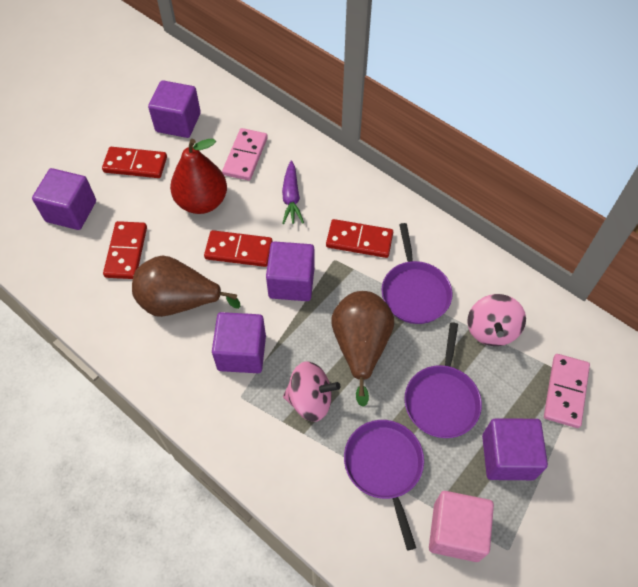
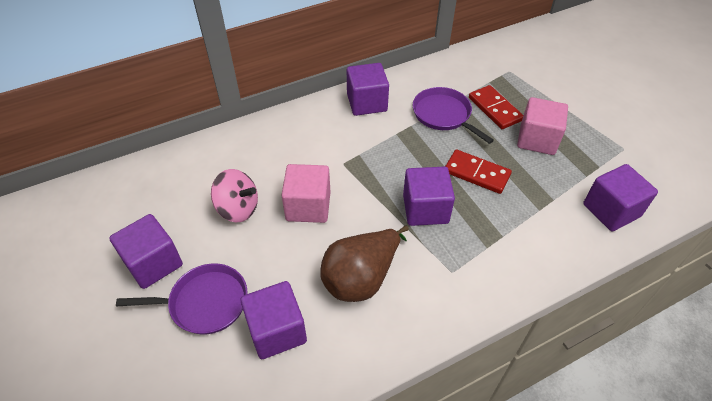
brown pear: [132,256,240,317] [331,291,394,407] = 2 -> [320,225,409,302] = 1
pink cube: [429,491,494,562] = 1 -> [281,164,330,223] [517,97,568,155] = 2
pink domino: [222,128,268,181] [544,354,590,428] = 2 -> none = 0
pink spinning top: [283,361,341,422] [467,294,526,346] = 2 -> [211,169,258,222] = 1
purple carrot: [282,161,304,224] = 1 -> none = 0
purple pan: [344,420,424,551] [381,223,453,324] [404,322,482,438] = 3 -> [116,264,248,334] [413,87,494,144] = 2
red domino: [102,147,167,178] [103,221,147,279] [204,230,273,267] [326,219,393,258] = 4 -> [445,149,512,194] [469,85,524,129] = 2
red pear: [170,139,227,214] = 1 -> none = 0

